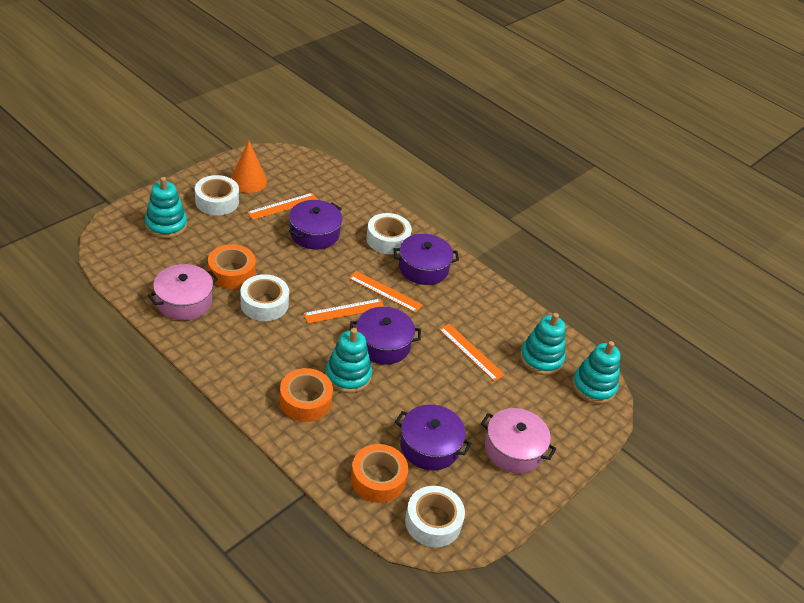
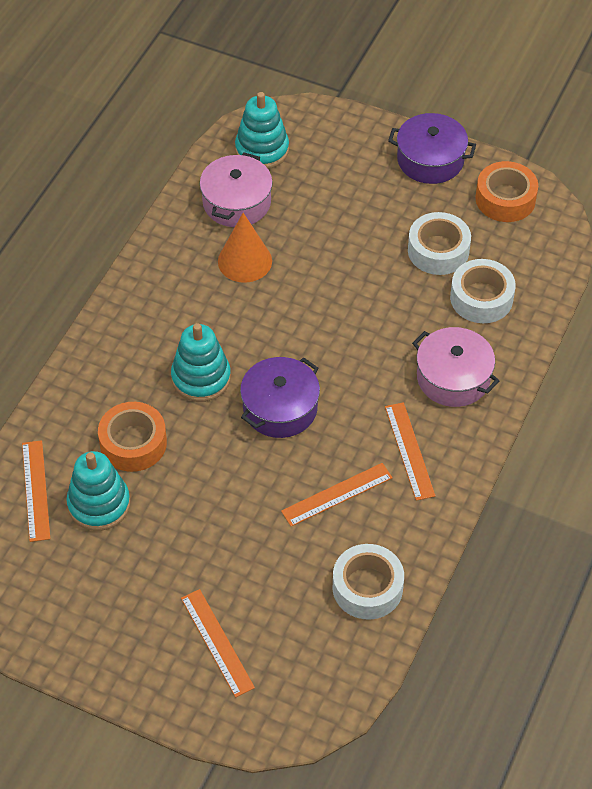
orange tape: [208,244,256,289] [280,368,333,422] [351,444,408,503] = 3 -> [98,402,167,472] [476,161,538,222] = 2
purple pot: [289,200,342,250] [350,307,421,365] [393,234,459,285] [395,404,472,470] = 4 -> [240,357,320,438] [388,113,476,184] = 2
turquoise stacking toy: [145,177,187,238] [325,328,372,393] [520,313,565,375] [572,341,620,404] = 4 -> [66,451,130,531] [171,323,231,402] [235,92,289,169] = 3
white tape: [195,175,239,215] [240,274,289,321] [366,213,412,254] [405,486,465,547] = 4 -> [333,544,404,619] [408,212,471,275] [450,259,516,323] = 3

